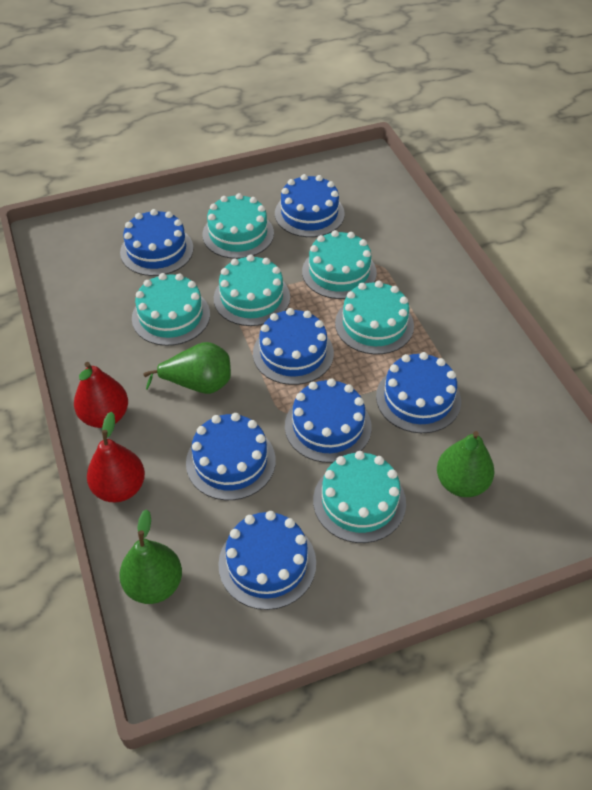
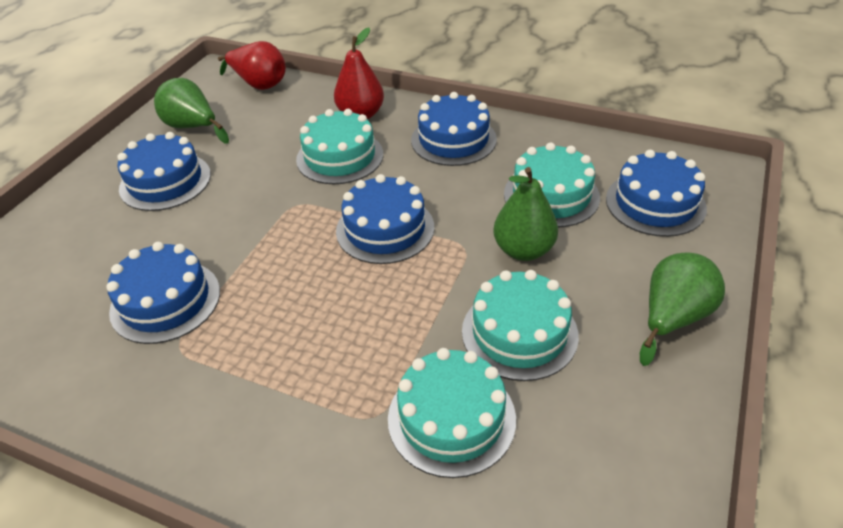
blue cake: [120,209,193,276] [186,413,276,500] [218,511,316,610] [253,308,334,385] [275,174,345,237] [285,378,372,463] [376,352,461,433] = 7 -> [106,242,220,344] [117,132,211,211] [336,174,435,264] [411,92,497,166] [606,150,707,237] = 5
turquoise cake: [132,273,210,346] [202,193,274,259] [214,255,290,326] [302,230,377,299] [313,451,406,543] [335,281,414,355] = 6 -> [296,109,383,184] [388,348,516,478] [462,270,579,381] [504,142,600,228] = 4

